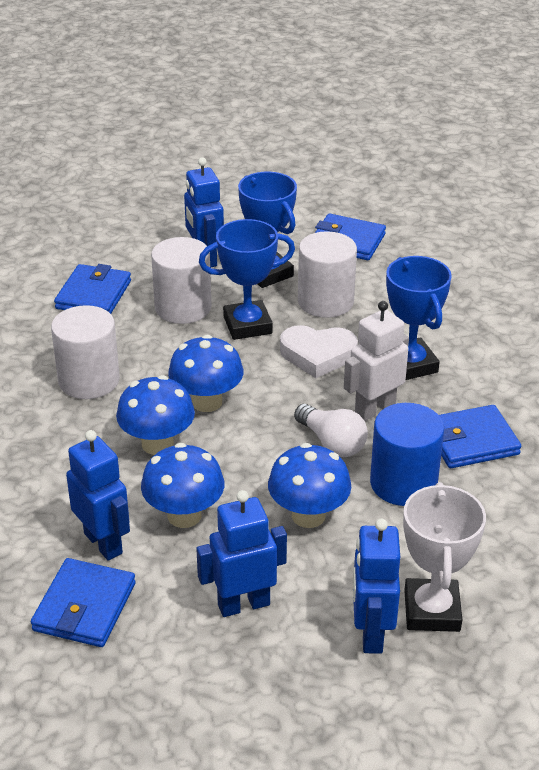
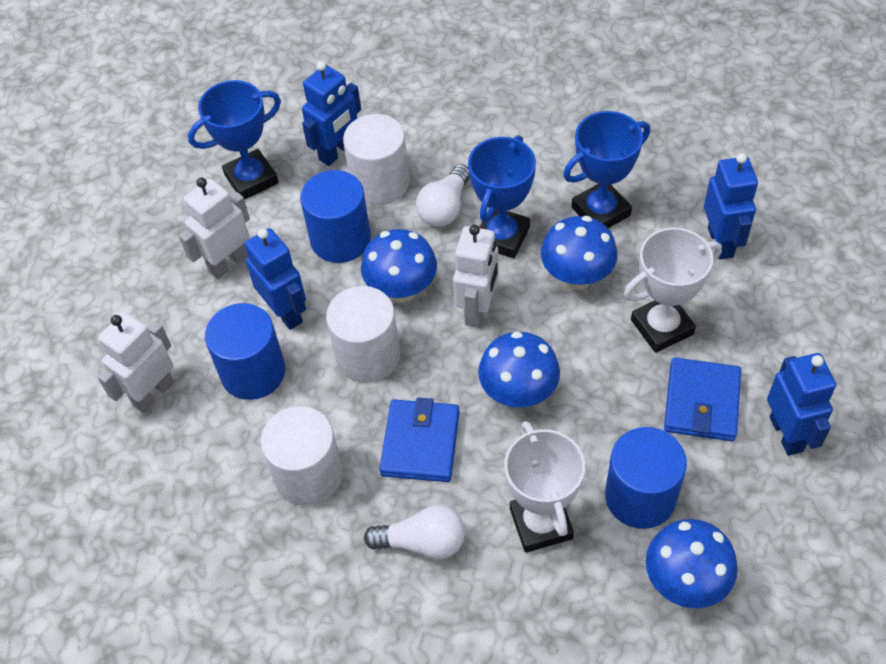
blue cylinder: [370,403,444,506] = 1 -> [205,303,285,400] [300,170,371,263] [605,427,687,529] = 3
blue wallet: [31,558,136,647] [54,264,131,314] [315,214,386,260] [439,405,521,468] = 4 -> [380,398,460,482] [664,358,741,441] = 2
white heart: [280,325,358,378] = 1 -> none = 0
white light bulb: [294,404,368,457] = 1 -> [364,505,465,560] [416,164,470,227] = 2
white robot: [344,301,409,421] = 1 -> [97,312,174,413] [179,177,250,279] [453,225,499,328] = 3
white trophy: [403,482,486,632] = 1 -> [504,421,585,553] [624,227,722,353] = 2

